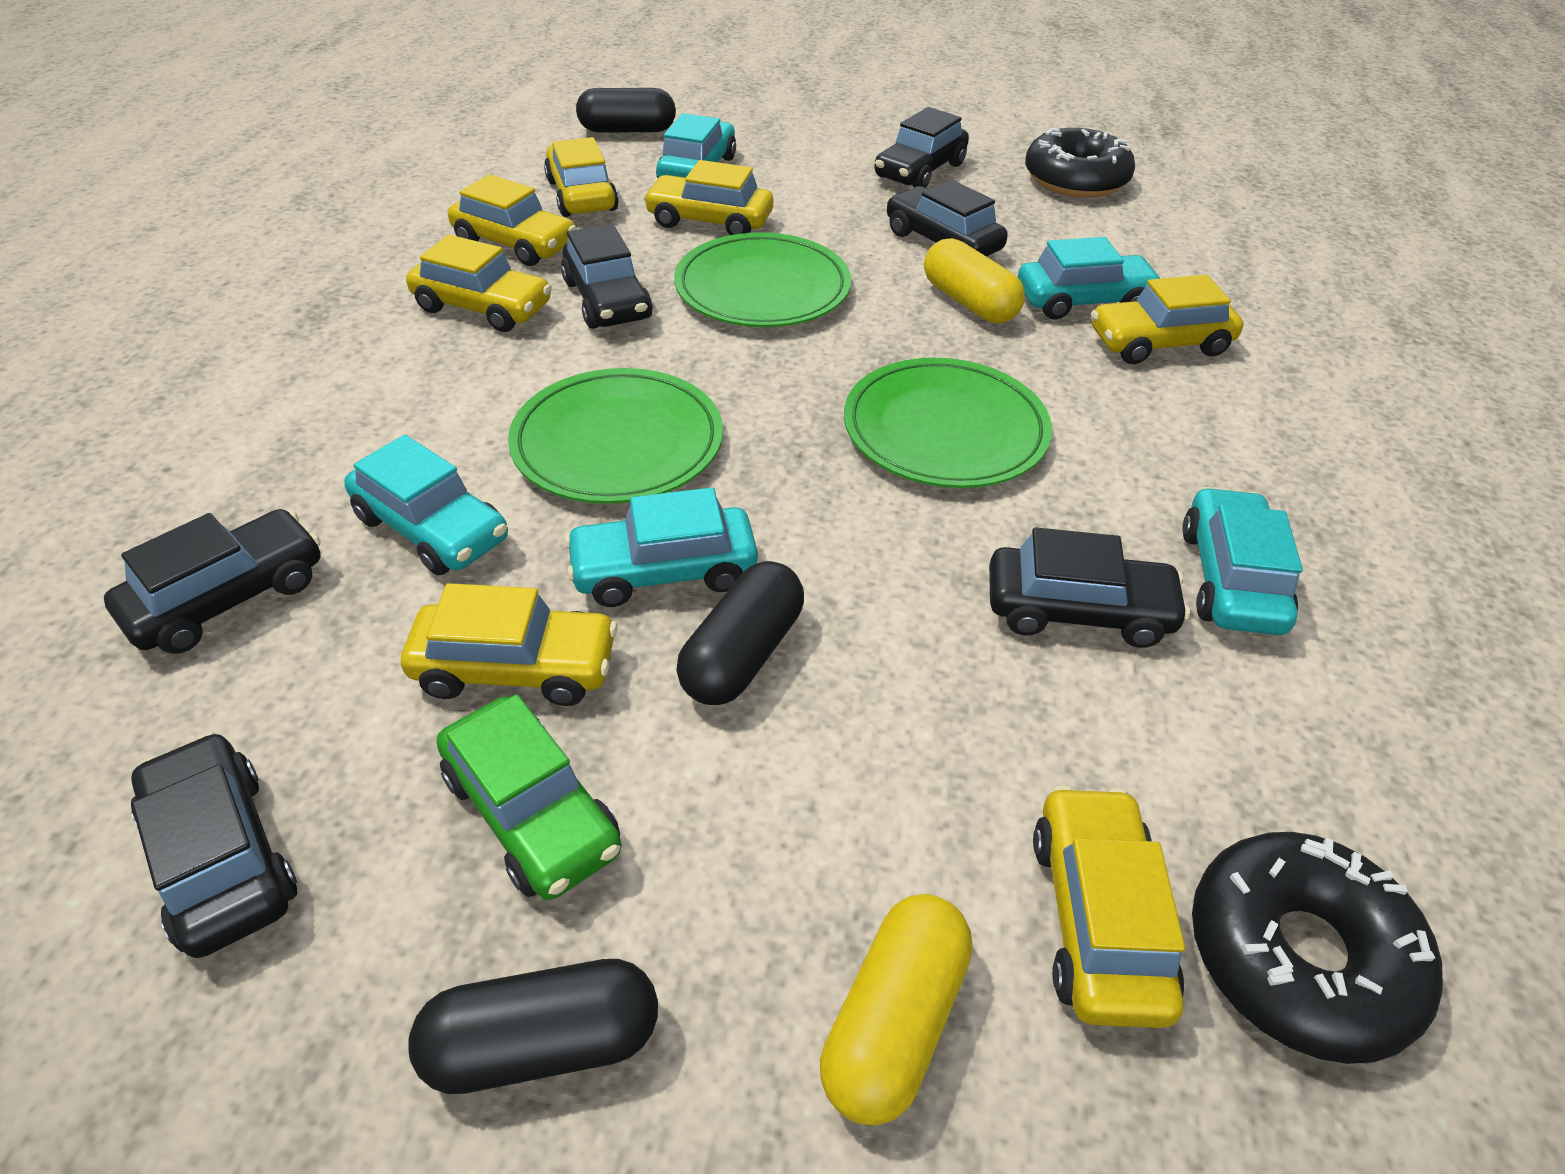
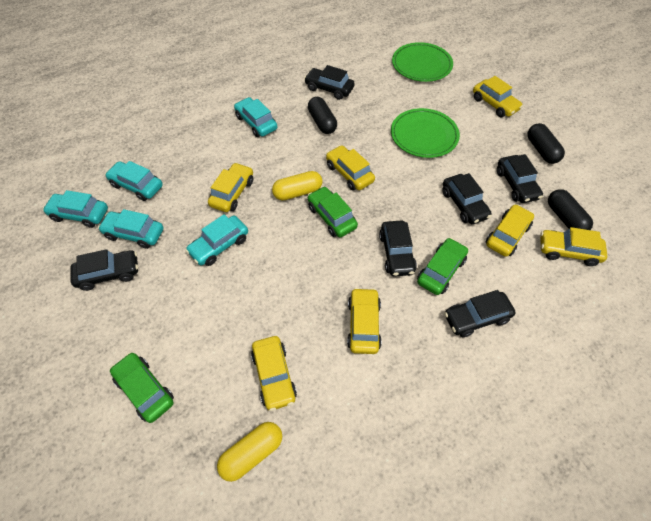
black donut: [1025,128,1135,198] [1192,832,1443,1064] = 2 -> none = 0
green car: [437,694,622,900] = 1 -> [110,352,174,423] [308,186,358,237] [417,238,468,295] = 3
green plate: [508,368,723,504] [674,232,851,327] [844,358,1052,488] = 3 -> [391,108,460,158] [392,42,453,82] = 2

